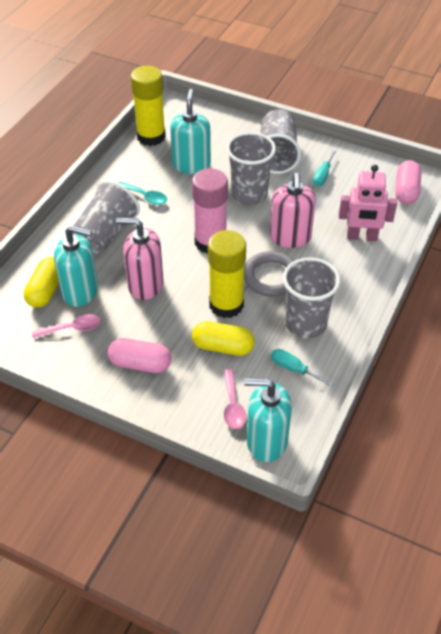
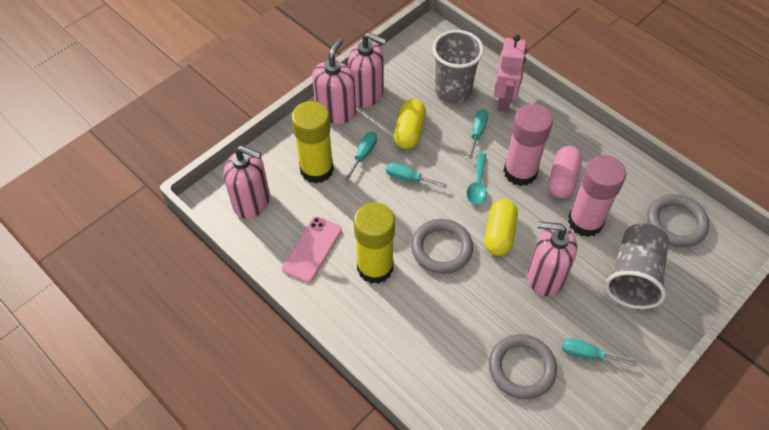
grey cup: [72,181,140,255] [226,132,276,205] [260,109,301,174] [283,257,340,338] = 4 -> [433,30,484,104] [605,223,669,309] = 2
grey ring: [244,251,295,297] = 1 -> [411,219,473,274] [489,334,557,399] [647,194,709,247] = 3
pink capsule: [108,338,171,373] [395,160,421,204] = 2 -> [548,146,582,198] = 1
pink glue stick: [192,168,228,254] = 1 -> [503,104,553,186] [568,155,626,237] = 2
pink phone: none = 0 -> [282,217,342,283] = 1
pink soap dispenser: [116,218,164,300] [270,173,316,248] = 2 -> [223,146,270,219] [312,38,356,124] [348,32,387,108] [527,221,577,296] = 4
pink spoon: [32,314,101,338] [224,369,246,429] = 2 -> none = 0
turquoise screwdriver: [271,349,334,387] [313,150,336,186] = 2 -> [345,132,377,181] [386,162,447,188] [468,109,488,159] [562,338,637,366] = 4
turquoise soap dispenser: [54,225,98,307] [170,89,211,174] [244,378,292,462] = 3 -> none = 0

